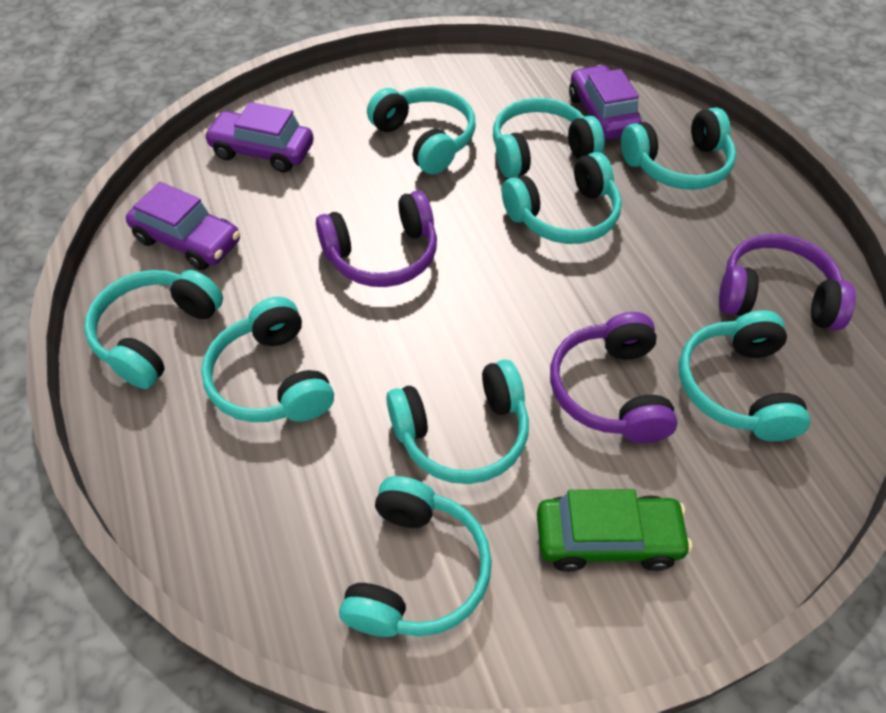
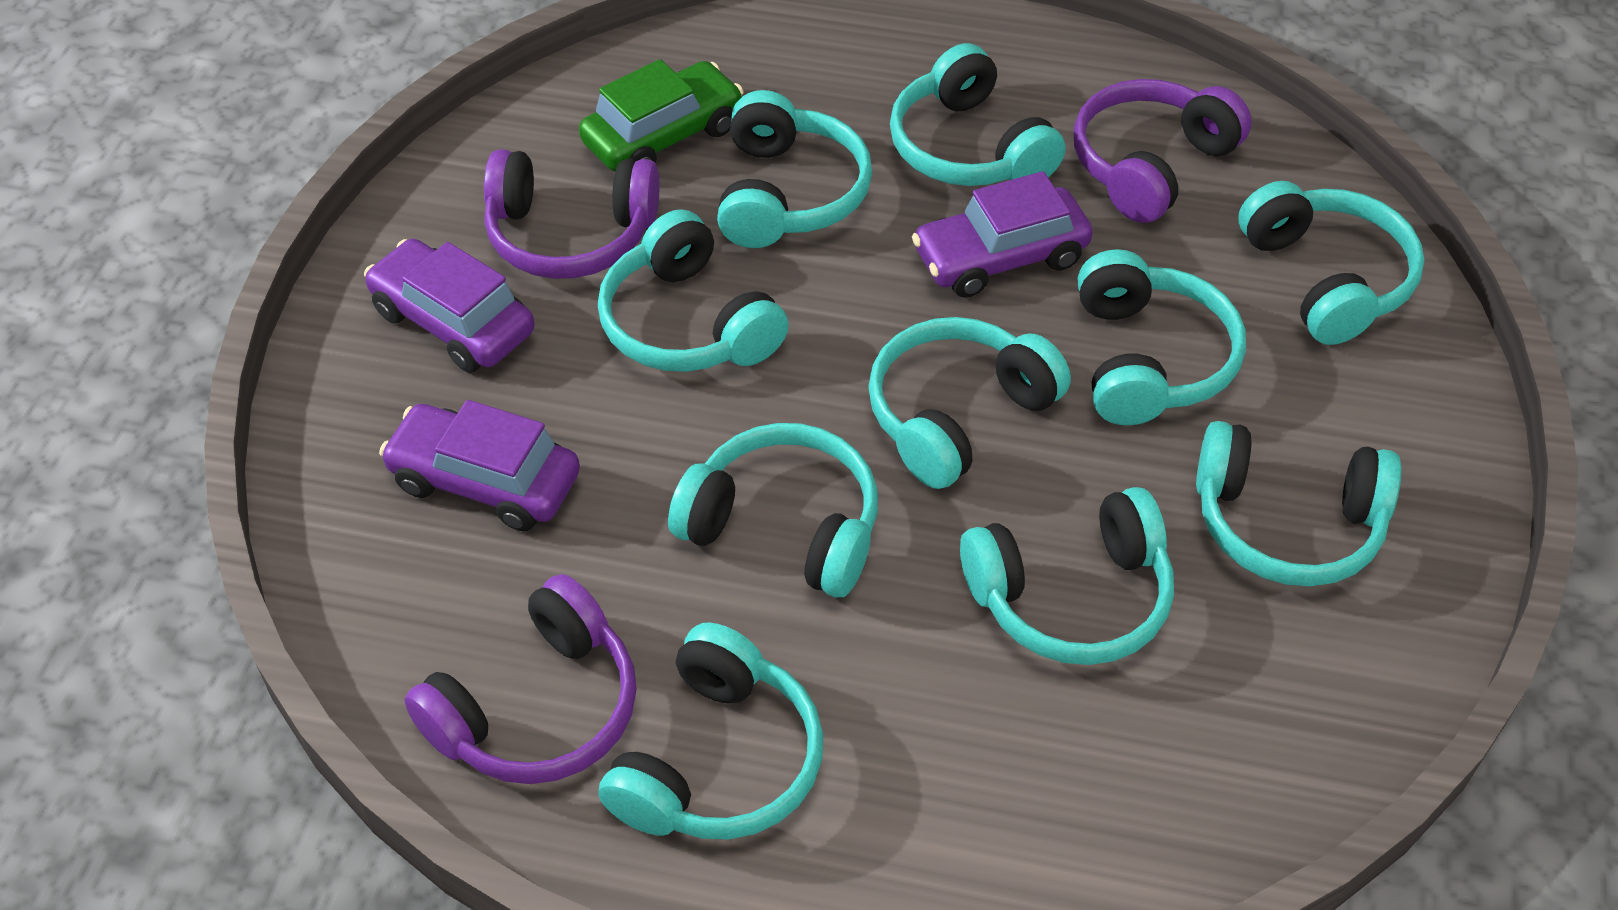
turquoise headphones: [84,270,223,389] [201,297,334,422] [339,476,492,637] [367,87,476,175] [386,360,529,484] [493,98,604,178] [502,152,622,244] [621,108,736,190] [679,310,810,441] = 9 -> [598,209,789,372] [598,622,823,840] [668,423,878,598] [717,90,872,248] [868,317,1071,489] [890,43,1065,186] [960,487,1174,665] [1078,249,1246,425] [1196,421,1402,586] [1238,181,1424,345] = 10

